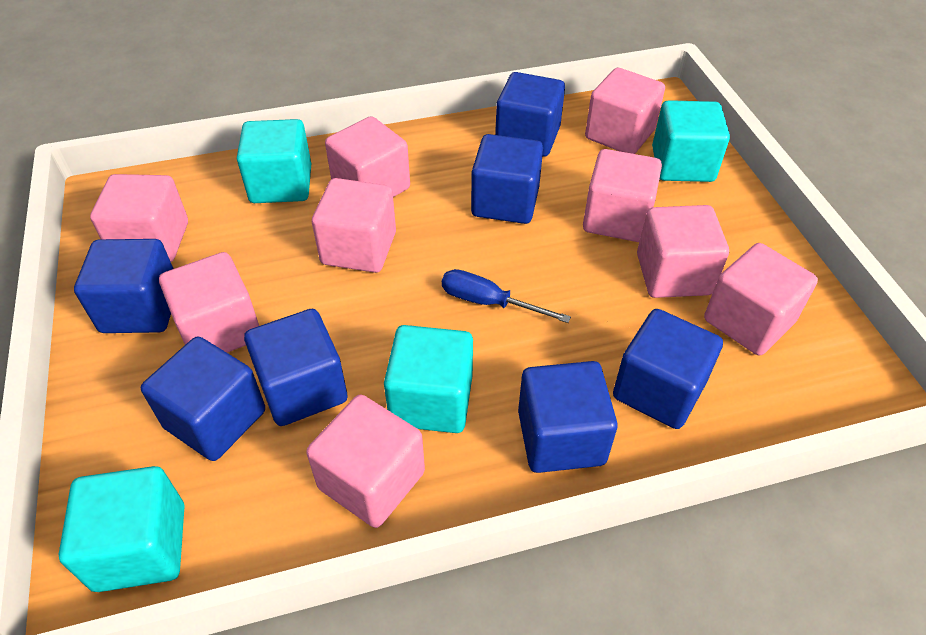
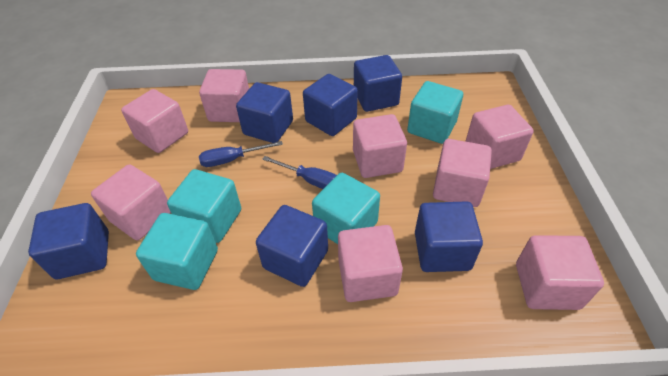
blue cube: [74,239,174,333] [141,337,265,461] [244,309,348,426] [471,134,543,224] [495,72,565,157] [518,361,618,473] [613,309,723,429] = 7 -> [28,203,109,279] [236,82,293,143] [256,205,328,287] [303,74,358,136] [354,55,402,112] [415,201,483,272] = 6
blue screwdriver: [442,269,571,323] = 1 -> [199,141,283,167] [262,156,337,189] = 2
pink cube: [90,174,188,262] [159,252,259,353] [306,395,425,528] [312,178,396,273] [325,116,410,197] [583,149,662,242] [585,68,665,154] [637,205,729,298] [704,243,818,355] = 9 -> [91,164,171,240] [121,89,188,153] [199,69,249,122] [338,225,403,302] [353,114,407,178] [433,139,492,207] [465,105,534,169] [516,235,604,310] = 8

